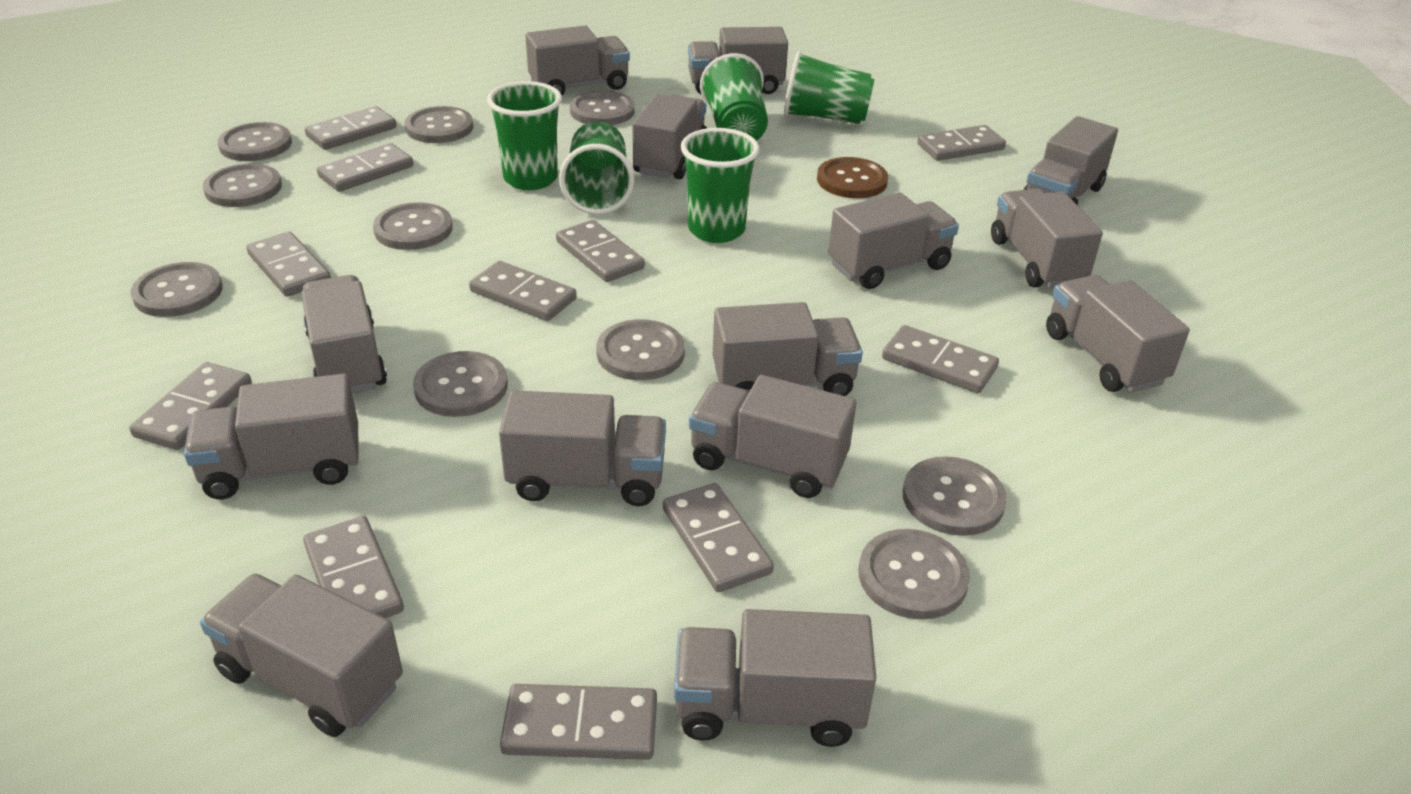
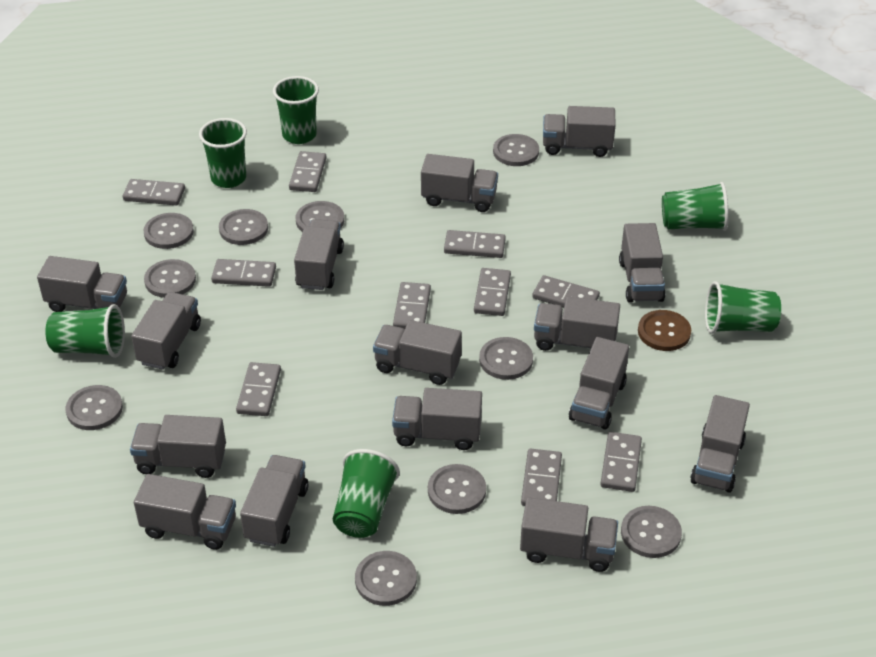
green cup: [487,81,562,190] [559,121,634,214] [681,128,759,243] [700,53,768,141] [784,51,875,124] = 5 -> [45,304,125,358] [199,118,247,188] [273,76,319,144] [333,449,400,538] [662,182,729,230] [705,281,781,334] = 6
grey domino: [129,362,252,450] [246,232,331,297] [303,516,404,618] [305,106,397,150] [317,143,413,192] [469,261,577,321] [500,684,657,760] [556,220,645,282] [663,483,774,592] [882,325,999,393] [917,125,1006,161] = 11 -> [123,179,185,206] [211,259,276,287] [236,362,281,416] [289,151,326,192] [393,282,431,329] [444,230,506,258] [474,268,511,316] [521,449,562,506] [532,275,600,307] [600,432,642,492] = 10
grey truck: [184,374,358,499] [200,573,403,737] [301,275,387,394] [499,390,666,506] [525,25,630,95] [632,94,707,179] [674,609,876,747] [688,27,788,95] [689,375,856,498] [713,302,863,396] [828,192,959,289] [991,189,1103,288] [1023,116,1118,206] [1046,275,1190,393] = 14 -> [37,256,127,312] [130,415,226,478] [131,292,201,370] [134,474,236,550] [240,455,308,547] [294,219,344,290] [373,320,462,385] [392,388,482,450] [421,154,498,212] [520,497,618,572] [534,297,620,351] [543,106,616,157] [569,337,629,430] [619,223,665,303] [690,395,750,493] = 15

